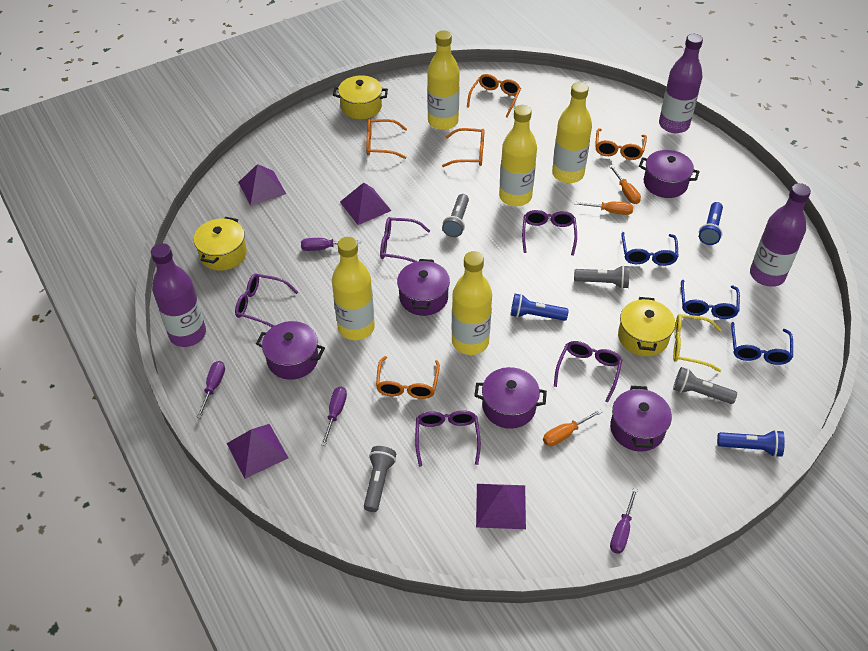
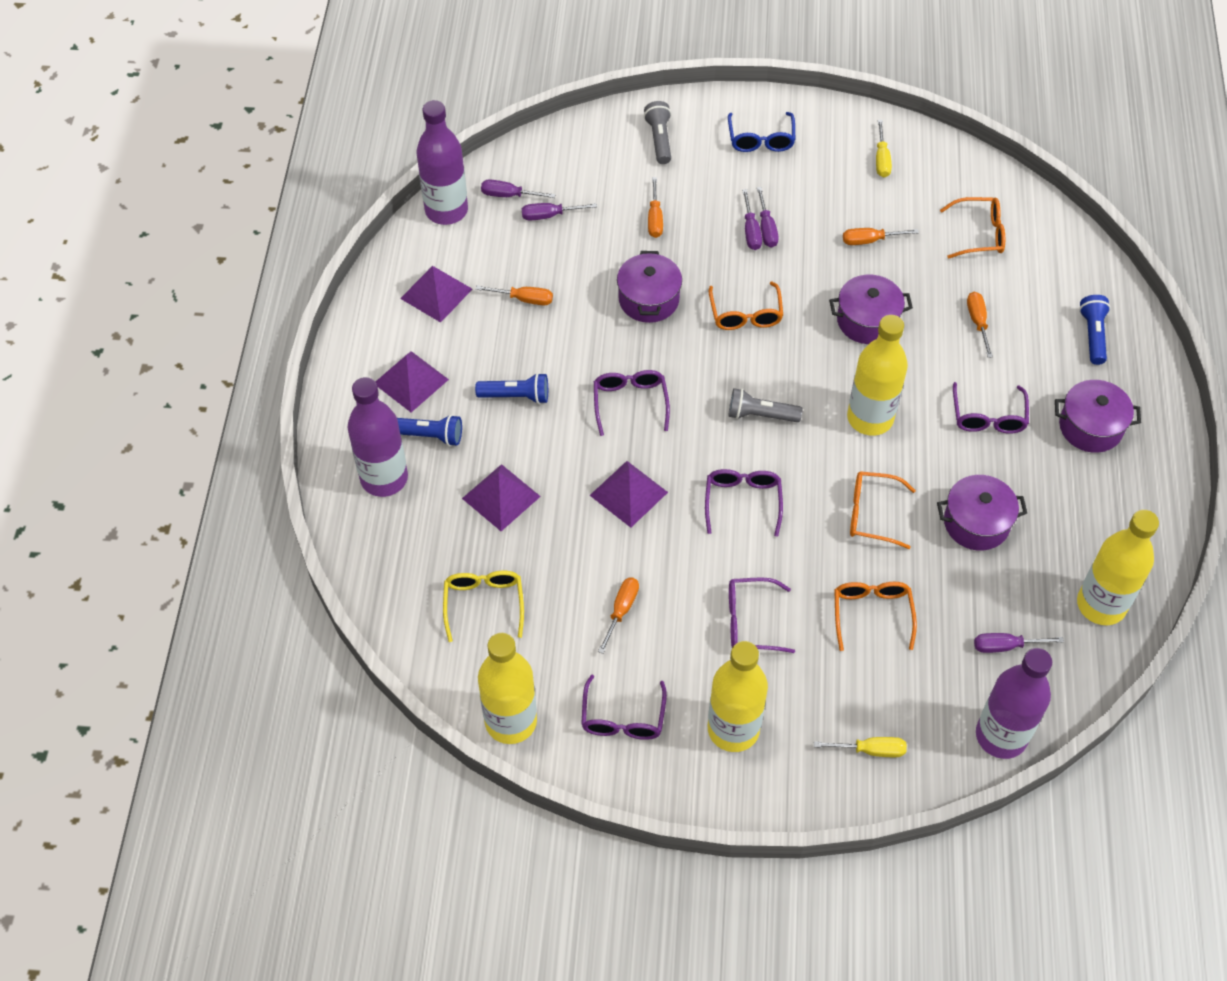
blue glasses: [621,232,679,266] [681,280,740,319] [731,322,793,365] = 3 -> [728,112,795,152] = 1
grey flashlight: [364,446,396,512] [442,194,469,237] [574,265,630,289] [673,367,737,404] = 4 -> [644,101,671,164] [728,388,803,422] = 2
orange glasses: [366,119,407,159] [376,356,440,399] [442,128,484,167] [467,74,521,118] [595,128,647,160] = 5 -> [709,282,783,330] [834,582,917,651] [850,471,916,549] [940,197,1005,259] = 4
orange screwdriver: [543,409,602,446] [575,202,633,215] [609,165,641,204] = 3 -> [475,285,553,305] [598,578,639,654] [648,177,663,238] [843,228,919,245] [967,292,993,358] = 5
purple pot: [256,321,325,380] [397,259,450,316] [474,367,547,429] [610,386,672,451] [639,150,700,198] = 5 -> [617,251,682,323] [829,275,913,344] [937,475,1027,551] [1055,380,1141,453] = 4
purple screwdriver: [196,361,225,418] [301,238,361,251] [321,387,347,446] [610,488,638,554] = 4 -> [481,179,555,198] [522,203,597,221] [742,189,762,250] [757,187,779,247] [974,633,1064,653] = 5
yellow bottle: [332,237,375,340] [427,30,460,130] [452,251,492,355] [499,105,537,206] [552,82,592,183] = 5 -> [478,633,537,744] [708,641,768,752] [847,315,908,436] [1077,510,1159,625] = 4
yellow pot: [193,217,247,271] [333,75,388,119] [618,297,675,356] = 3 -> none = 0
yellow screwdriver: none = 0 -> [814,737,907,757] [876,120,892,177] = 2

